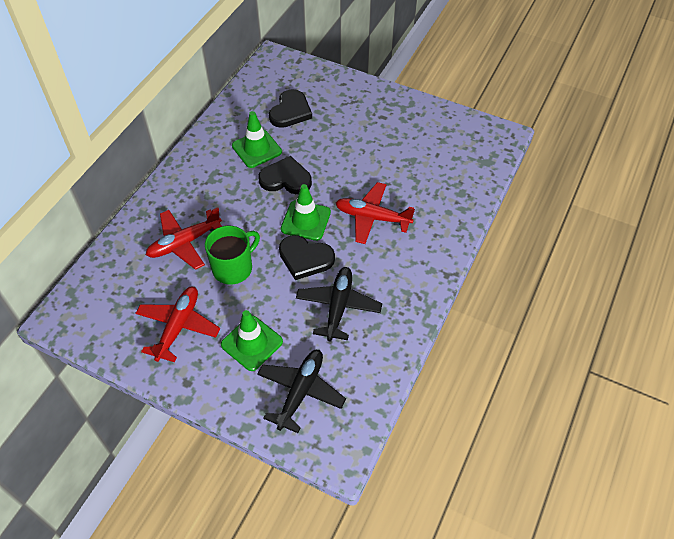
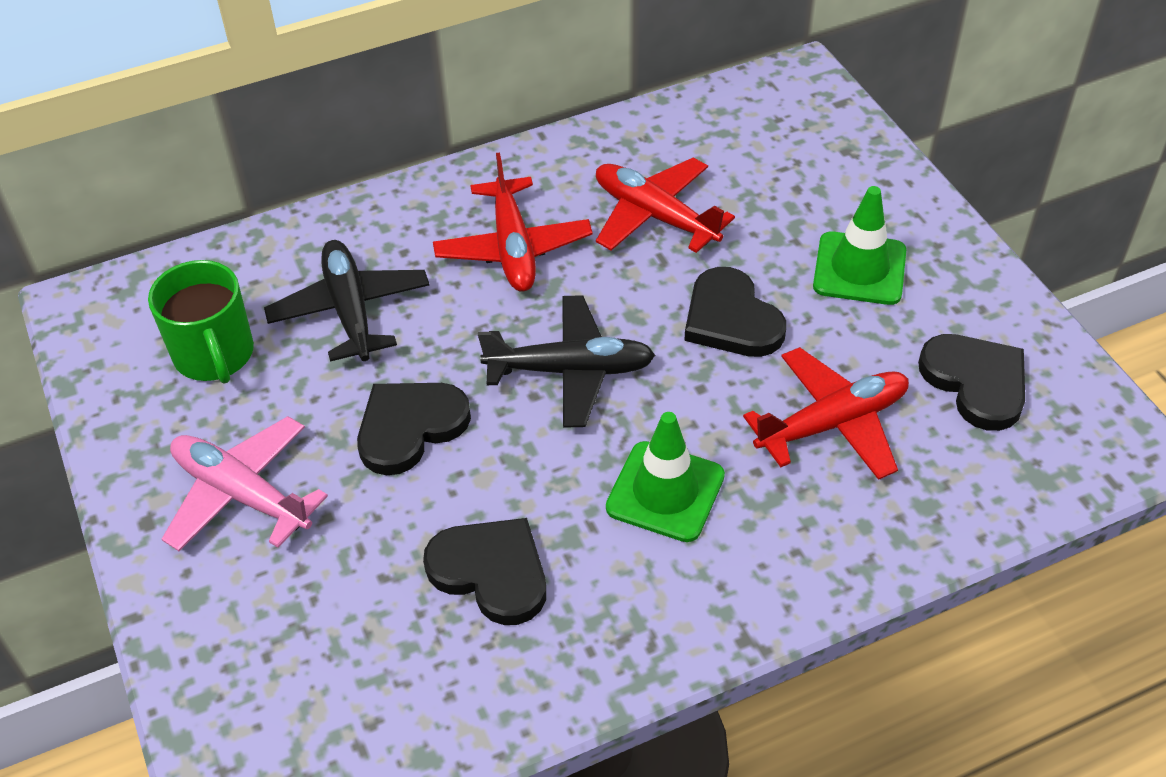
black heart: [258,156,312,194] [269,89,312,128] [279,235,335,280] = 3 -> [357,383,471,475] [423,518,546,625] [684,267,786,357] [918,334,1025,431] = 4
green traffic cone: [221,310,283,371] [232,111,282,168] [281,184,331,241] = 3 -> [606,412,725,542] [813,186,906,305] = 2
pink plane: none = 0 -> [162,416,328,551] = 1

